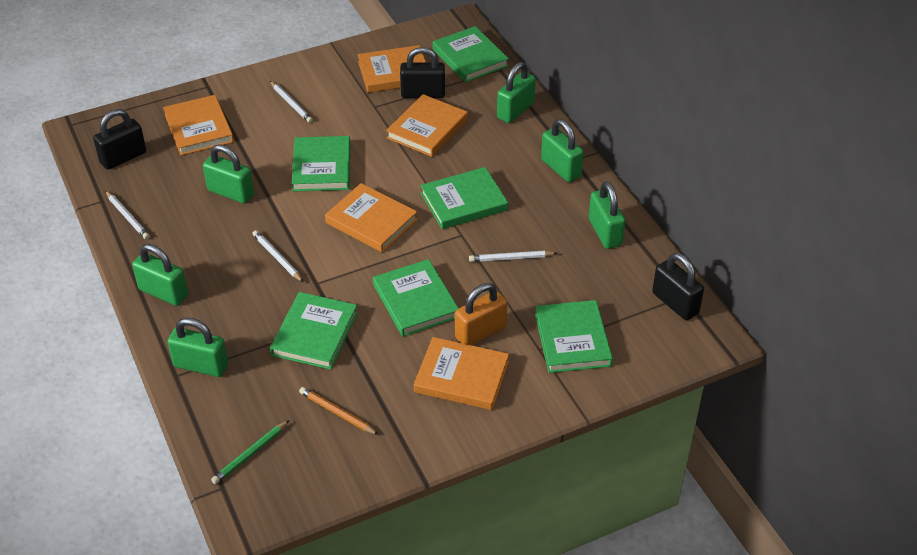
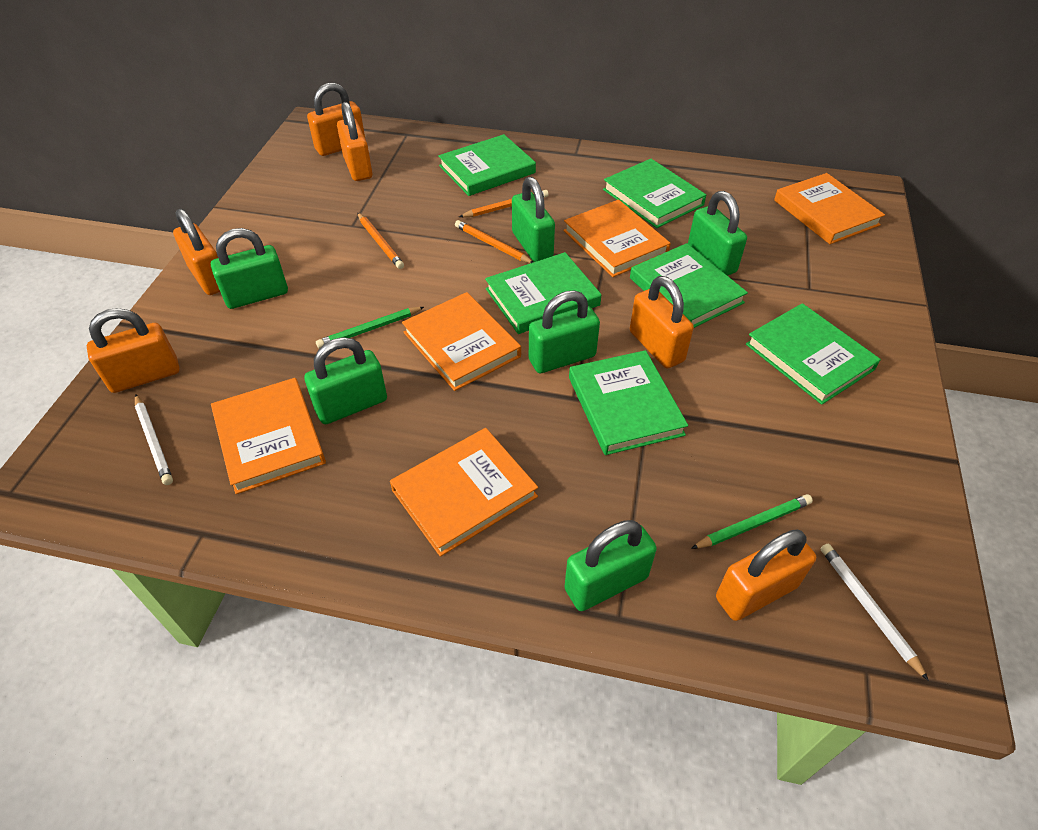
black padlock: [93,109,146,170] [400,47,445,98] [652,253,704,320] = 3 -> none = 0
green pencil: [211,420,289,484] = 1 -> [316,307,424,348] [691,494,813,549] = 2
orange padlock: [455,283,507,345] = 1 -> [87,308,180,393] [173,208,220,295] [307,83,365,156] [337,102,373,181] [630,276,694,368] [716,530,816,621] = 6
orange pencil: [299,387,379,435] = 1 -> [357,212,404,269] [455,220,533,263] [459,190,549,217] = 3
white pencil: [105,191,150,240] [252,230,303,282] [270,81,313,123] [469,251,557,262] = 4 -> [135,394,173,485] [821,544,929,681] = 2

